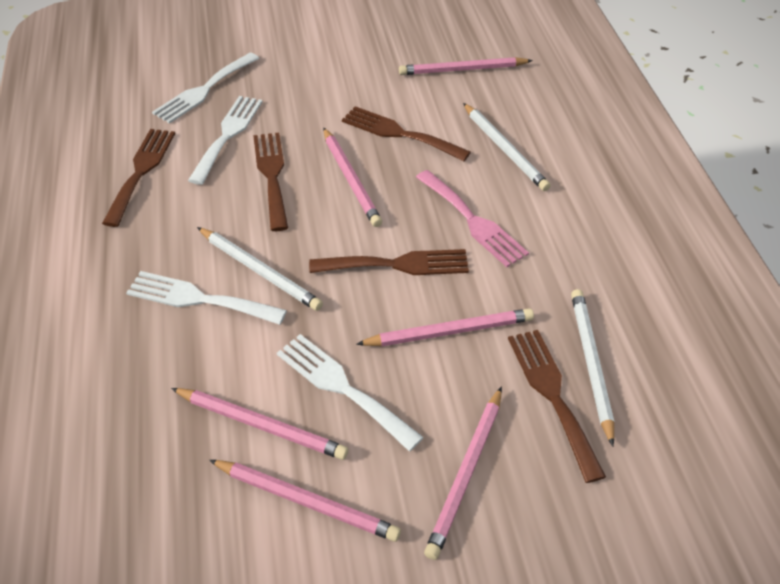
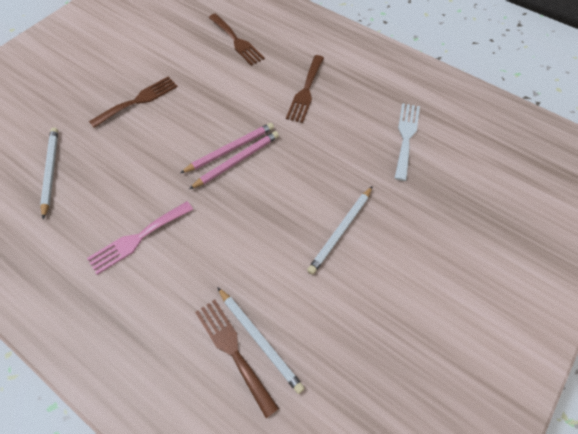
brown fork: [102,129,175,227] [253,132,288,231] [309,249,469,275] [342,106,471,161] [508,330,606,483] = 5 -> [89,77,178,128] [195,300,279,418] [209,13,265,66] [286,55,324,123] = 4
pink pencil: [171,388,348,460] [209,460,401,542] [324,128,382,227] [356,308,534,347] [399,57,533,75] [424,387,502,560] = 6 -> [180,123,274,173] [189,131,279,189] = 2
white fork: [126,271,287,325] [152,53,260,124] [188,96,263,185] [277,334,424,451] = 4 -> [395,103,420,181] = 1

